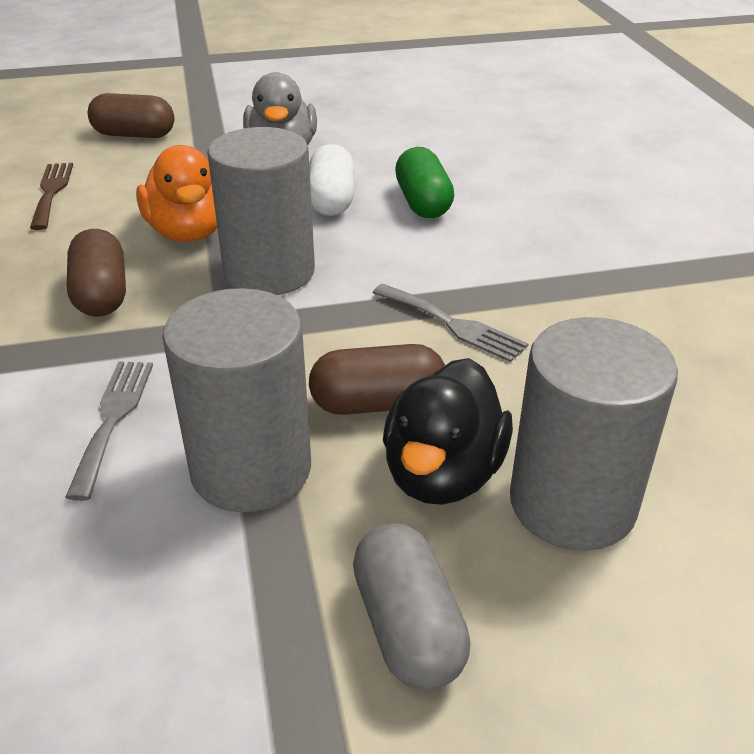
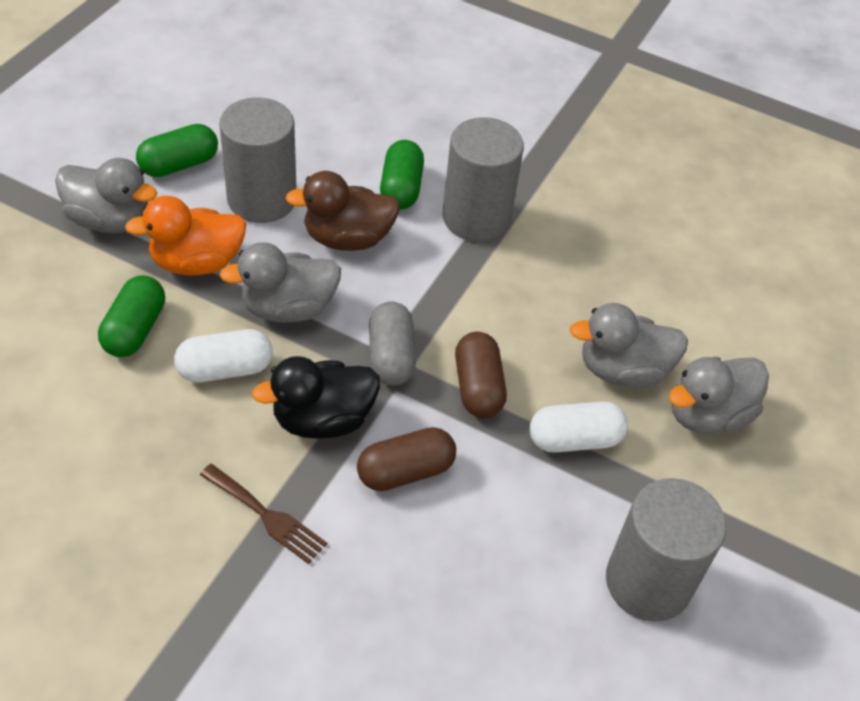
brown capsule: [67,229,126,316] [88,93,174,138] [309,344,445,415] = 3 -> [357,427,456,491] [455,332,507,418] = 2
brown duck: none = 0 -> [285,171,400,251] = 1
green capsule: [395,147,454,218] = 1 -> [98,276,165,357] [136,124,218,177] [380,140,424,210] = 3
grey duck: [243,72,317,145] = 1 -> [55,158,157,233] [220,242,341,323] [569,303,688,387] [669,357,769,435] = 4
grey fork: [65,362,153,501] [372,284,528,362] = 2 -> none = 0
white capsule: [309,144,354,216] = 1 -> [174,329,273,383] [529,402,628,453] = 2

